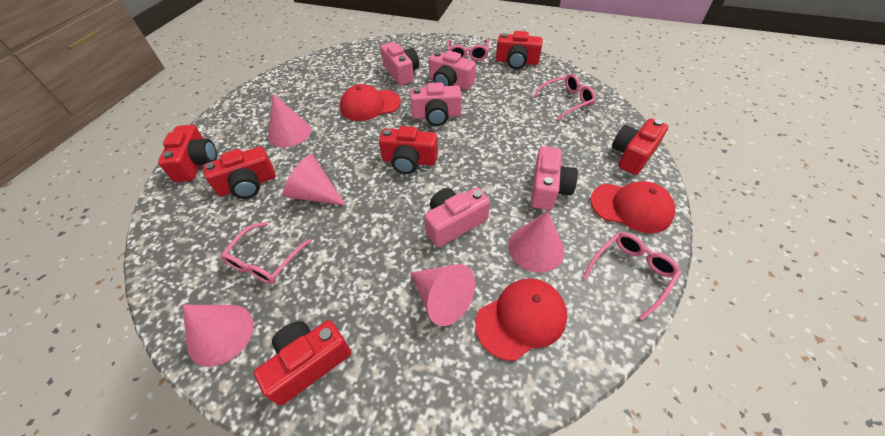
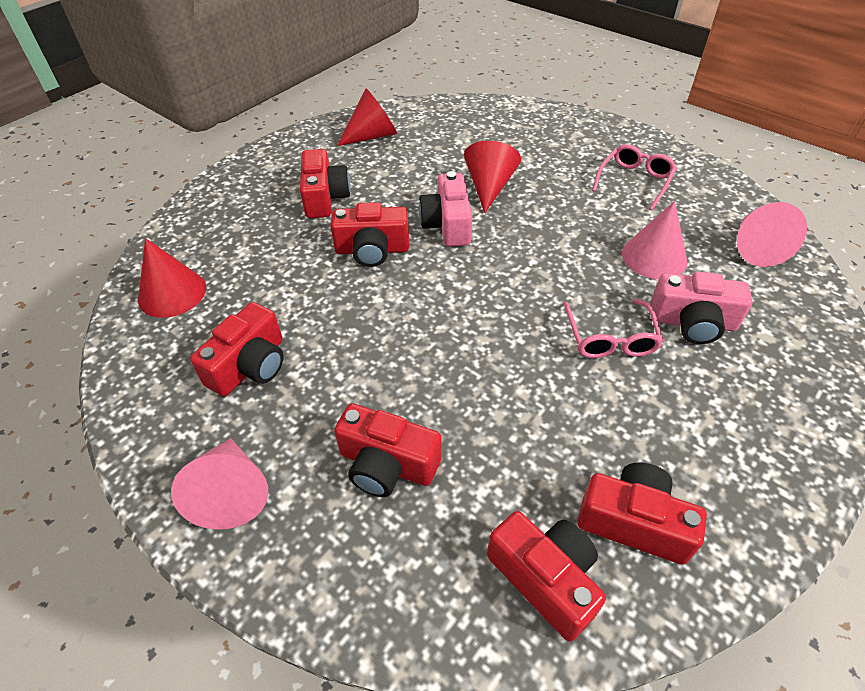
pink camera: [380,42,419,85] [410,82,462,126] [424,187,490,247] [429,51,476,90] [531,146,578,210] = 5 -> [419,171,472,247] [651,271,753,344] = 2
pink cone: [183,305,253,367] [268,94,311,148] [283,154,346,205] [411,264,475,326] [508,211,565,273] = 5 -> [171,438,268,530] [622,201,687,279] [737,202,807,267] = 3
pink glasses: [220,222,312,284] [447,39,489,61] [532,74,596,121] [583,232,681,320] = 4 -> [564,299,663,358] [592,144,677,210] = 2
red cap: [340,84,401,121] [475,278,567,361] [590,181,675,233] = 3 -> none = 0
red cone: none = 0 -> [138,238,206,318] [337,88,397,146] [464,141,521,213] = 3

